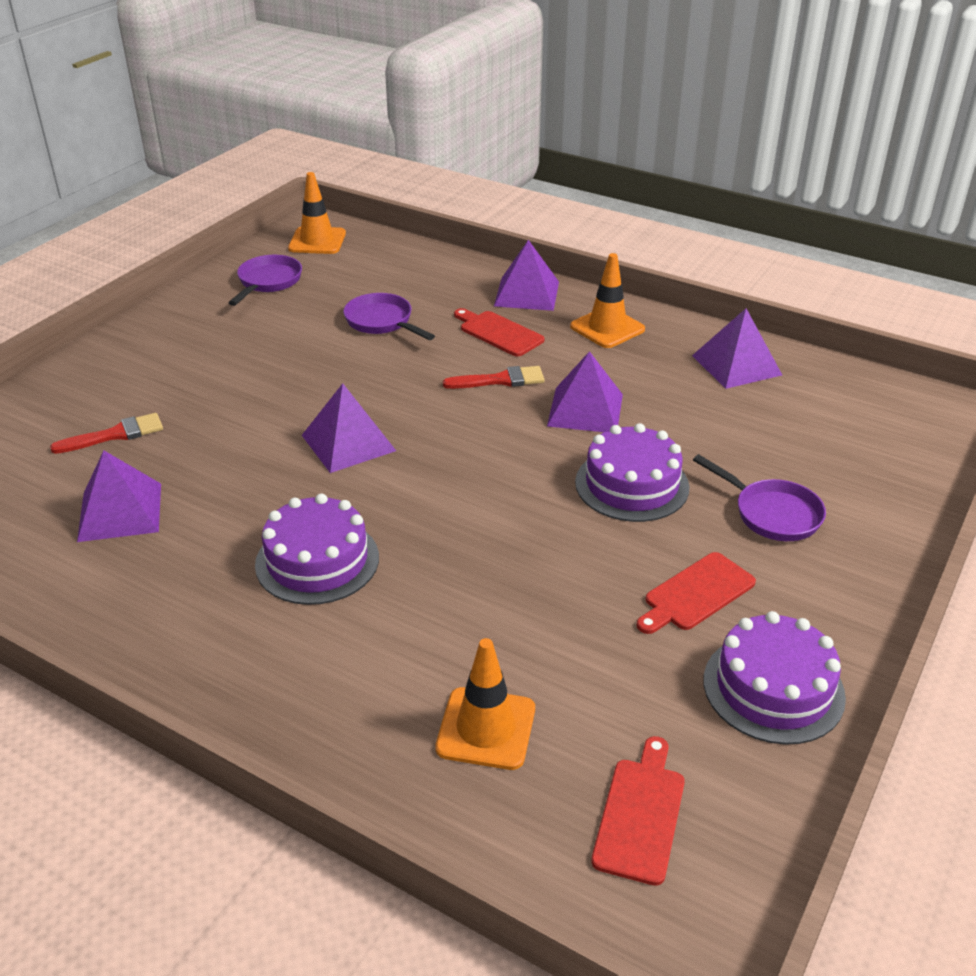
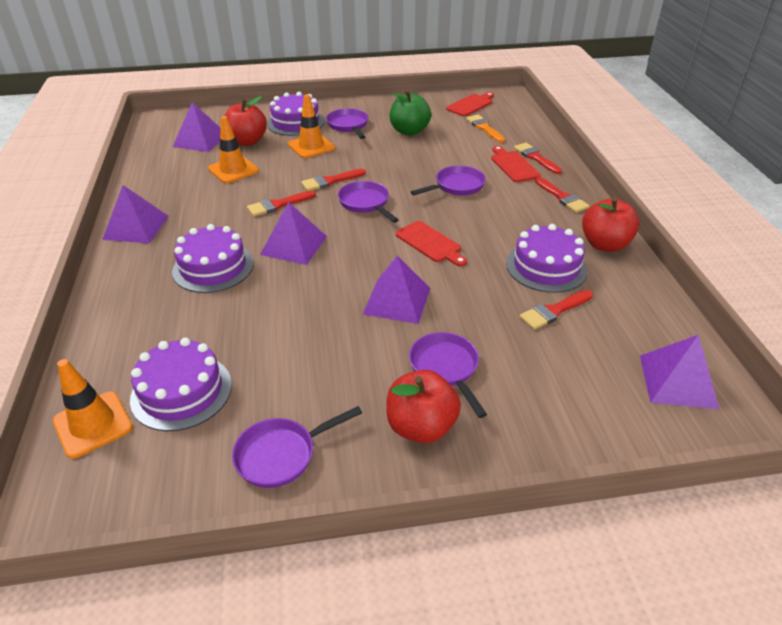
green apple: none = 0 -> [390,90,431,135] = 1
orange brush: none = 0 -> [466,115,505,143] = 1
purple cake: [255,494,379,605] [575,423,690,522] [704,611,846,745] = 3 -> [130,338,232,431] [172,224,254,293] [267,92,325,136] [506,224,588,293] = 4
purple pan: [228,255,302,306] [343,293,435,340] [693,454,826,541] = 3 -> [232,406,362,488] [326,108,368,139] [338,181,399,223] [409,332,487,418] [411,165,486,196] = 5
red apple: none = 0 -> [225,96,267,146] [386,370,461,443] [582,197,639,252] = 3
red brush: [50,413,163,454] [443,366,545,389] = 2 -> [247,191,316,217] [301,169,366,191] [514,143,562,174] [519,290,593,330] [535,177,590,213] = 5

